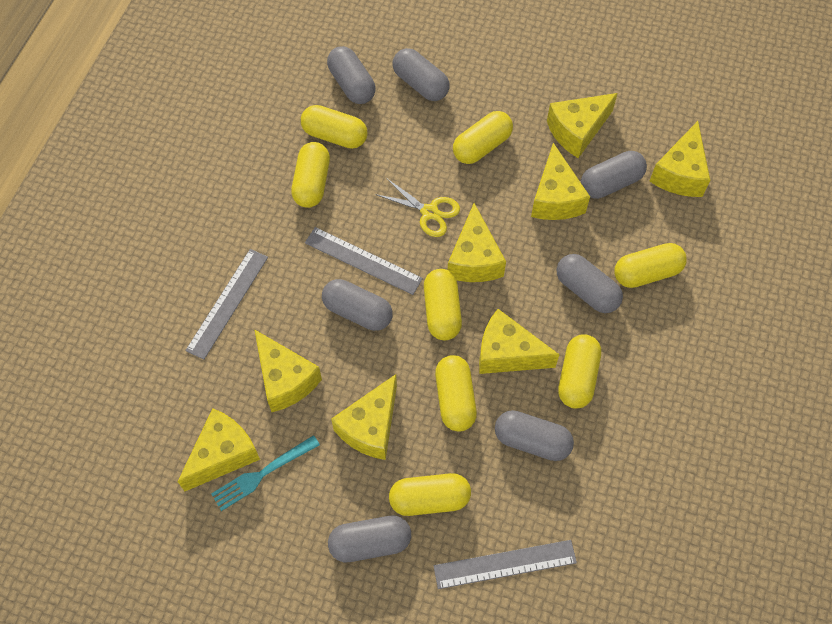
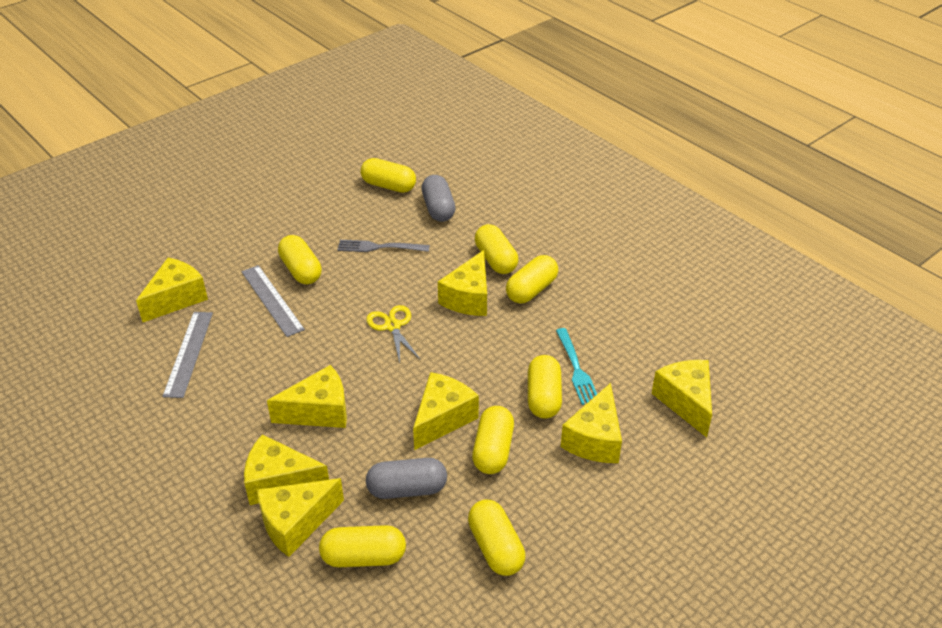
grey capsule: [322,279,393,331] [327,46,376,104] [328,516,411,562] [393,48,450,101] [495,410,574,461] [557,254,623,313] [581,151,647,199] = 7 -> [366,458,447,499] [422,175,456,222] = 2
grey fork: none = 0 -> [337,240,430,252] = 1
grey ruler: [185,249,268,360] [305,227,423,295] [434,540,577,589] = 3 -> [162,312,213,398] [241,265,305,337] = 2

